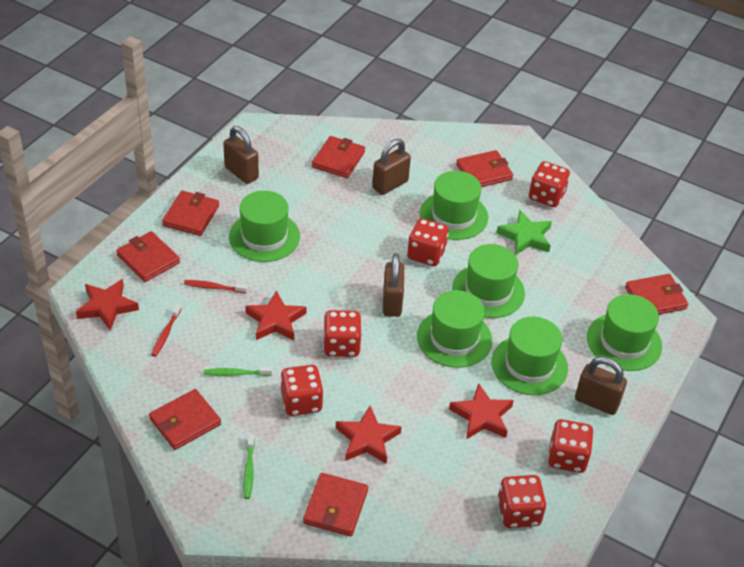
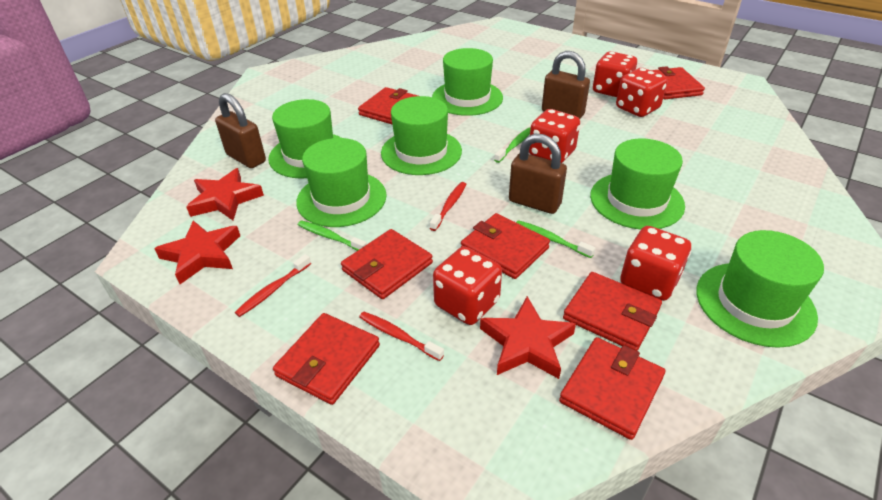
brown padlock: [223,126,259,184] [372,139,411,195] [383,253,404,317] [575,357,627,415] = 4 -> [215,93,266,168] [509,134,567,214] [542,51,590,119] = 3
green star: [497,210,552,255] = 1 -> none = 0
green toothbrush: [204,367,272,376] [243,434,255,499] = 2 -> [298,220,367,251] [494,127,530,163] [516,220,595,258] = 3
red dice: [280,365,324,416] [323,310,362,357] [407,218,449,266] [497,475,546,528] [529,161,570,207] [548,419,594,473] = 6 -> [433,247,502,325] [529,109,580,163] [593,51,637,97] [616,68,668,117] [620,226,691,301] = 5
red star: [76,279,139,330] [245,290,306,340] [336,406,402,464] [449,383,514,439] = 4 -> [154,220,240,284] [186,168,264,220] [480,296,576,379] = 3
red toothbrush: [151,303,181,357] [184,280,248,293] = 2 -> [235,254,311,317] [359,312,444,361] [430,182,466,231] = 3

